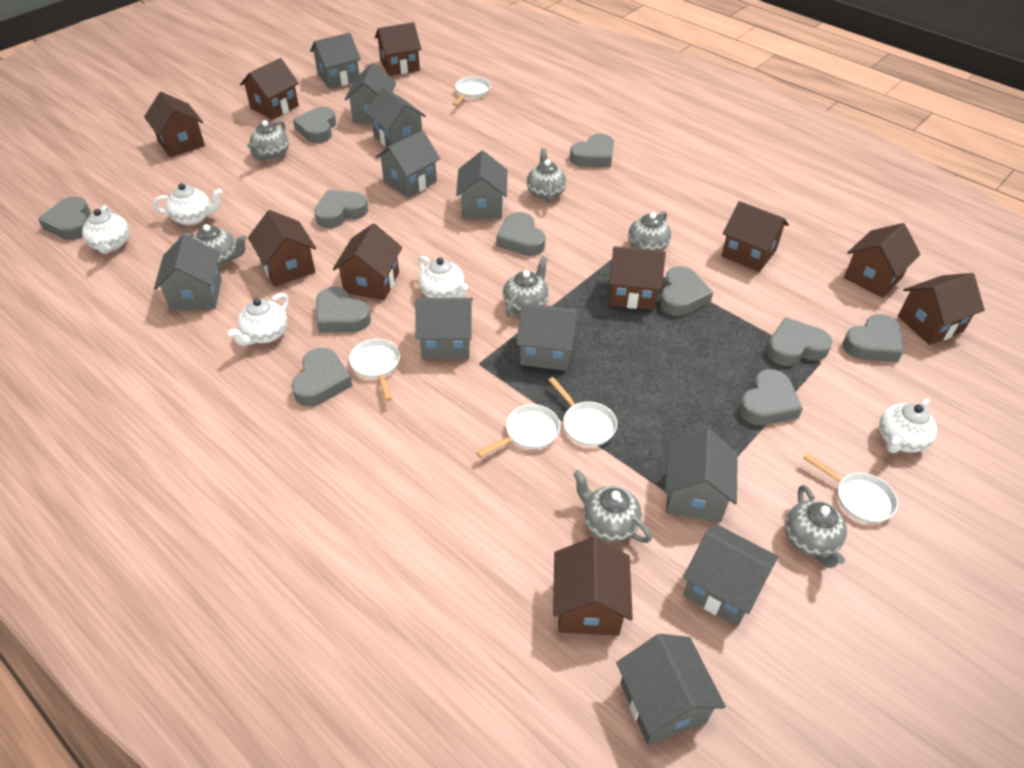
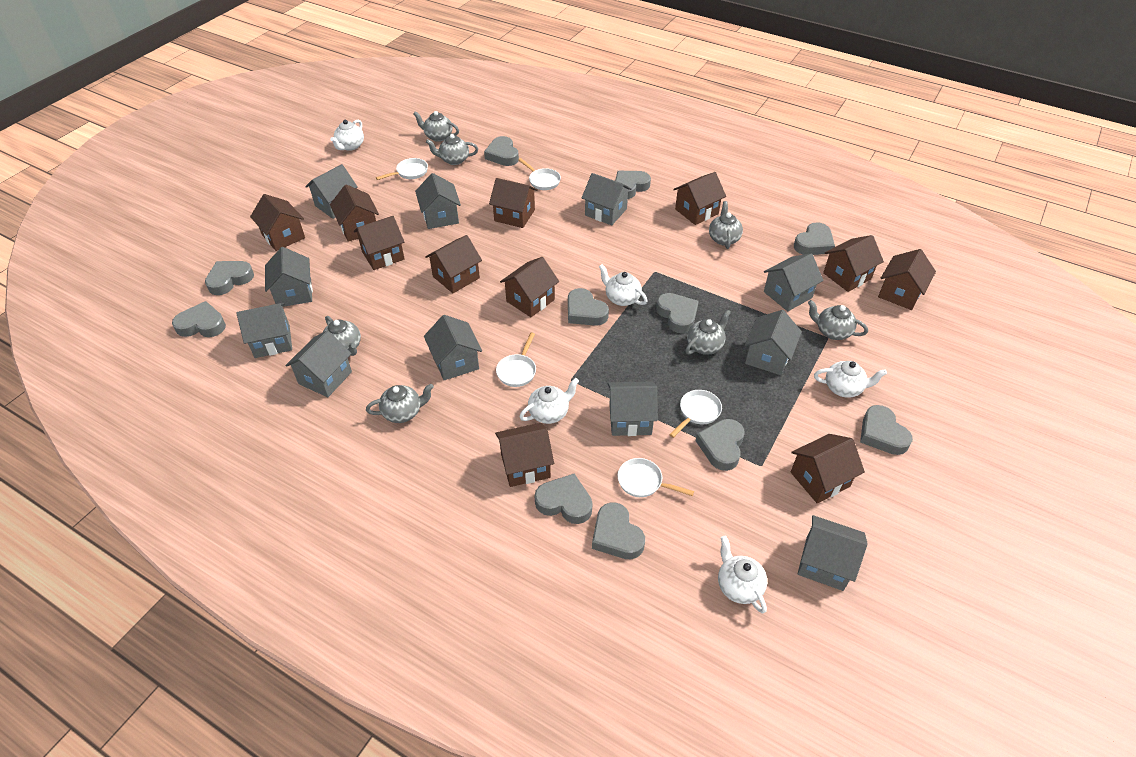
brown house: [144,92,205,157] [240,58,299,120] [248,210,316,286] [333,223,402,300] [375,22,421,76] [553,537,633,636] [609,246,666,310] [721,201,789,272] [844,223,921,298] [898,273,985,345] = 10 -> [250,194,305,251] [330,184,379,242] [354,216,405,270] [425,235,482,293] [489,178,538,228] [495,423,554,487] [500,257,559,317] [673,172,726,225] [791,434,865,503] [823,235,884,292] [878,249,936,310] = 11

